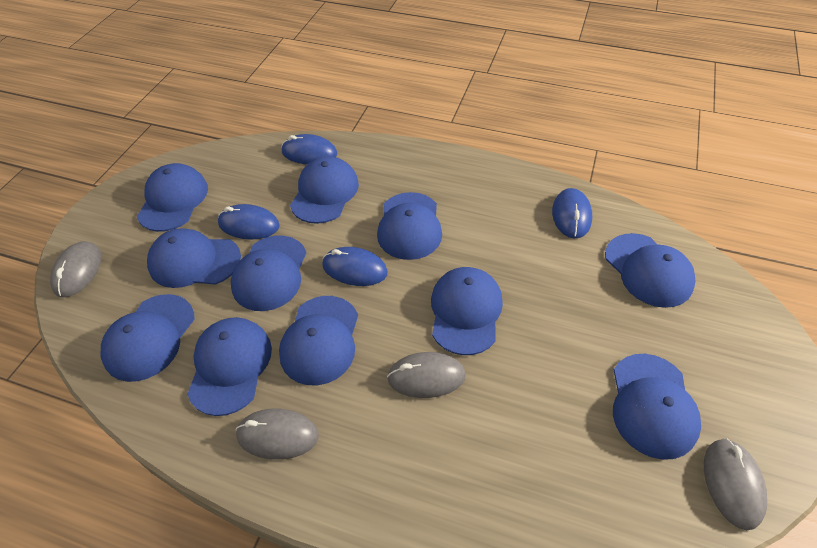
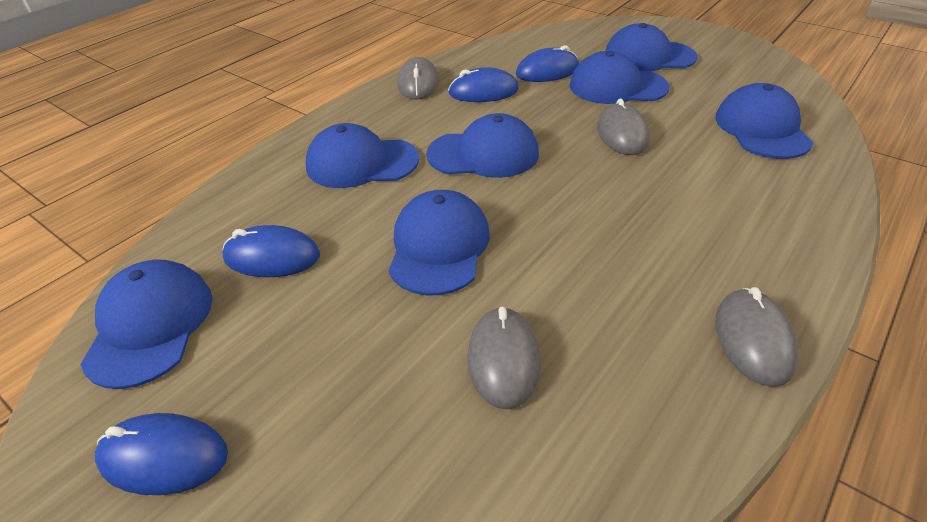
blue cap: [101,294,195,382] [137,163,208,232] [147,228,241,288] [187,317,272,416] [231,236,306,311] [279,296,358,385] [290,156,359,224] [377,192,442,260] [431,267,503,355] [605,233,696,308] [613,354,701,460] = 11 -> [80,259,213,389] [306,123,420,188] [388,190,490,296] [426,113,539,178] [569,51,669,104] [605,23,698,71] [715,83,813,159] = 7

